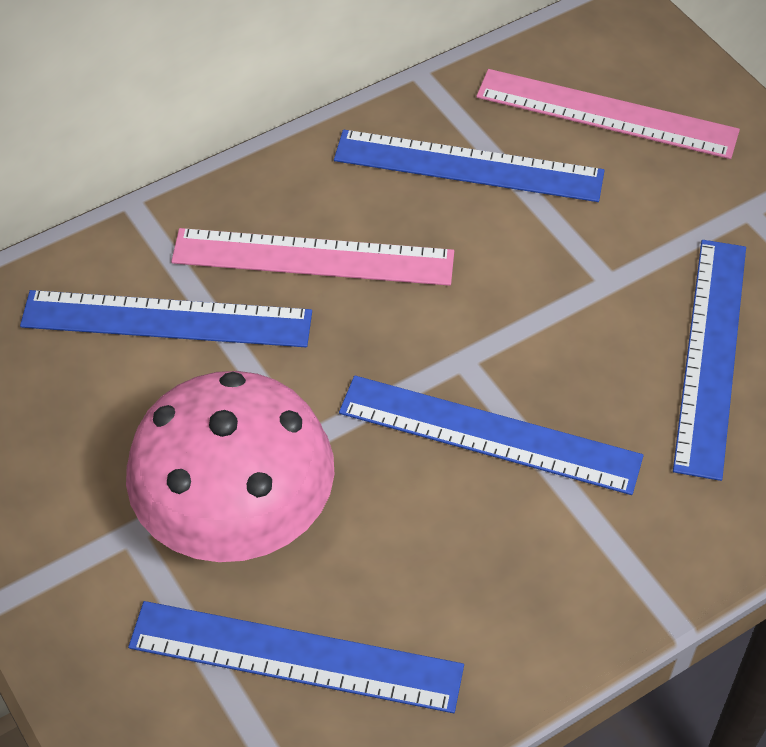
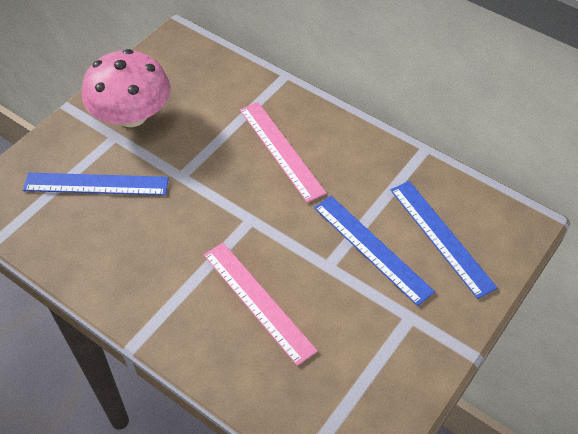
blue ruler: [20,290,312,347] [128,601,464,713] [334,130,605,202] [339,376,644,495] [673,240,746,481] = 5 -> [23,173,169,195] [314,196,435,306] [391,181,498,299] = 3

